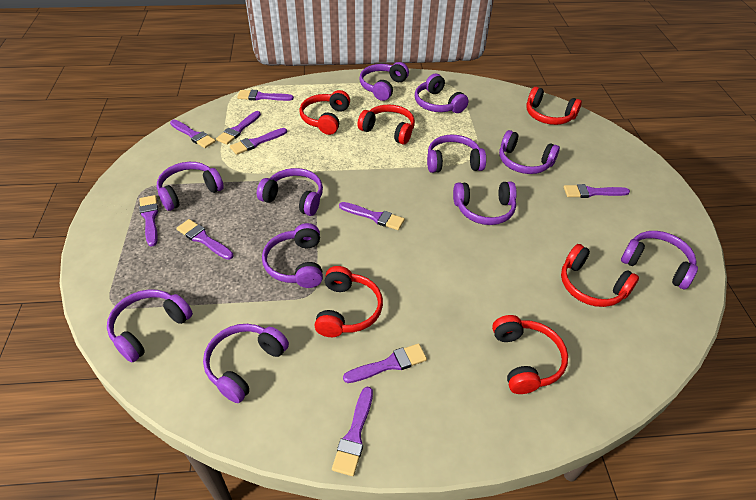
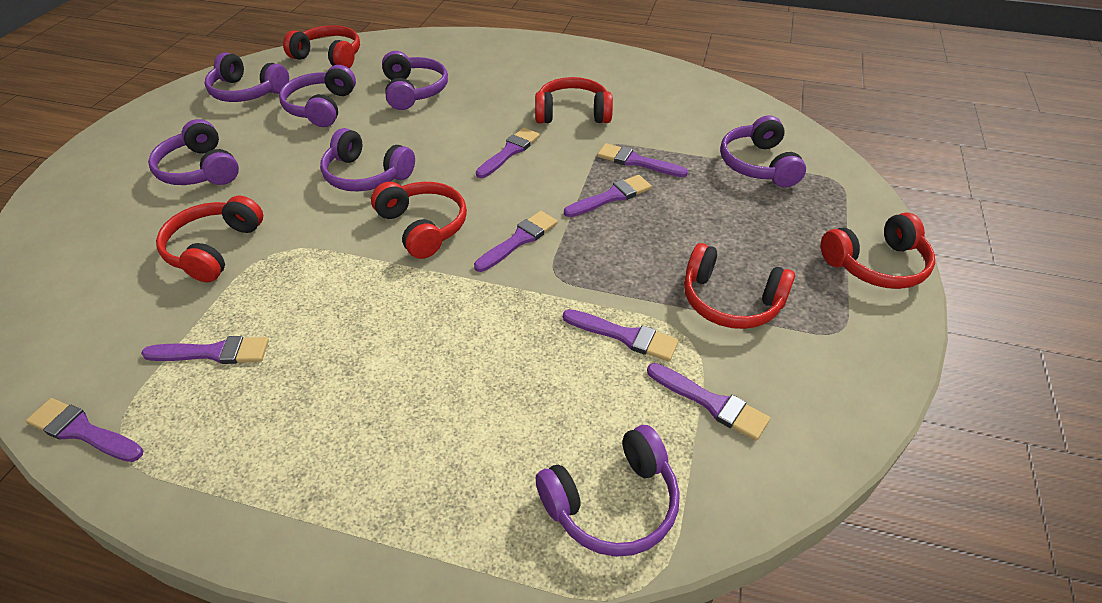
purple brush: [139,195,159,247] [170,119,216,148] [177,219,234,260] [216,111,261,145] [230,128,287,155] [237,90,294,101] [332,387,373,476] [339,202,405,230] [343,343,427,383] [564,184,630,198] = 10 -> [26,398,144,462] [141,336,269,364] [474,211,558,272] [476,128,540,178] [563,309,679,361] [564,175,652,217] [597,143,688,177] [647,363,770,441] = 8
purple headphones: [107,289,193,362] [157,162,224,211] [203,324,289,403] [257,168,323,216] [262,223,323,288] [359,62,409,101] [415,74,469,113] [427,135,486,173] [453,181,517,225] [499,130,560,174] [621,231,698,289] = 11 -> [148,119,239,185] [205,52,289,102] [279,65,356,127] [320,128,415,192] [382,51,448,110] [536,425,680,557] [720,115,806,187] = 7

